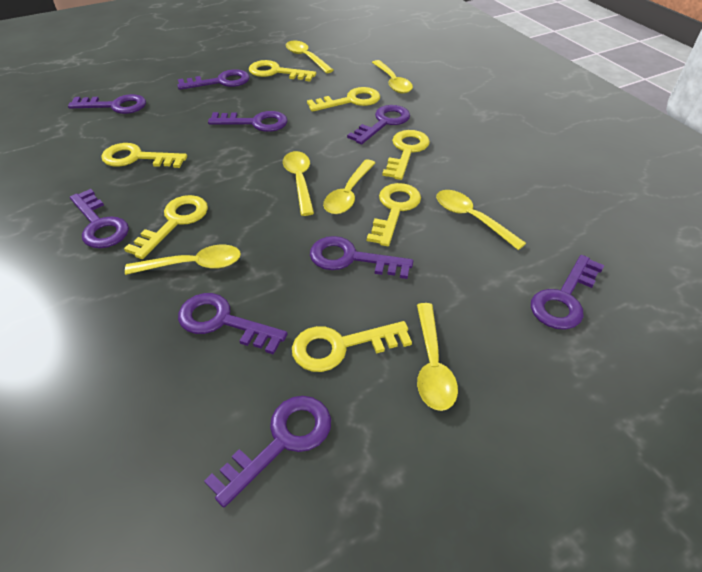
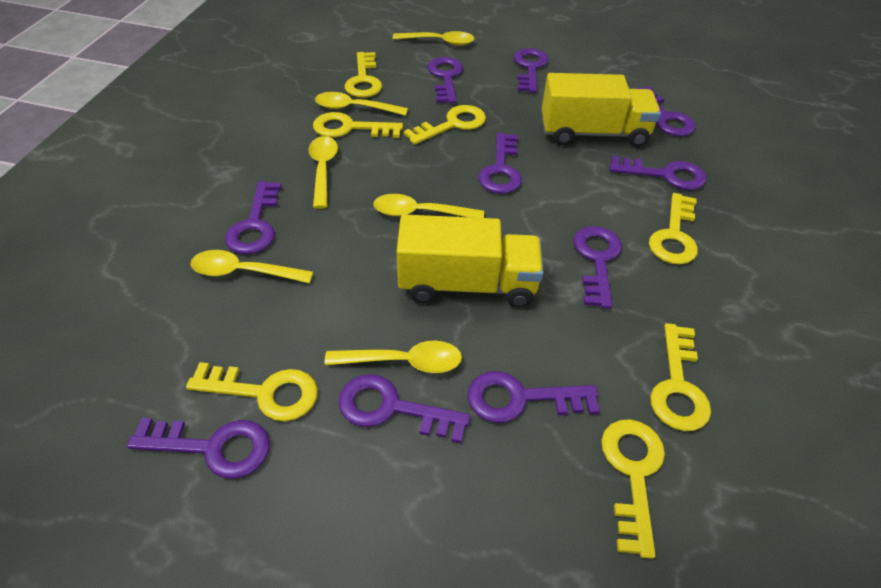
purple key: [68,94,146,114] [70,189,129,248] [177,69,250,90] [178,293,288,355] [204,396,331,508] [208,111,288,132] [310,236,413,279] [347,105,410,144] [531,255,604,330] = 9 -> [127,418,270,479] [225,181,282,254] [338,374,471,444] [427,57,463,103] [468,371,600,423] [478,133,522,194] [514,48,549,93] [573,226,622,309] [609,156,707,190] [634,86,695,136] = 10
yellow spoon: [125,245,241,275] [283,151,314,216] [286,41,333,73] [323,159,375,214] [372,60,413,94] [417,303,458,411] [436,190,526,250] = 7 -> [190,250,313,283] [308,136,338,209] [315,92,408,116] [325,341,462,373] [373,194,484,218] [393,31,474,46] = 6
yellow truck: none = 0 -> [397,214,544,308] [542,73,661,147] = 2

